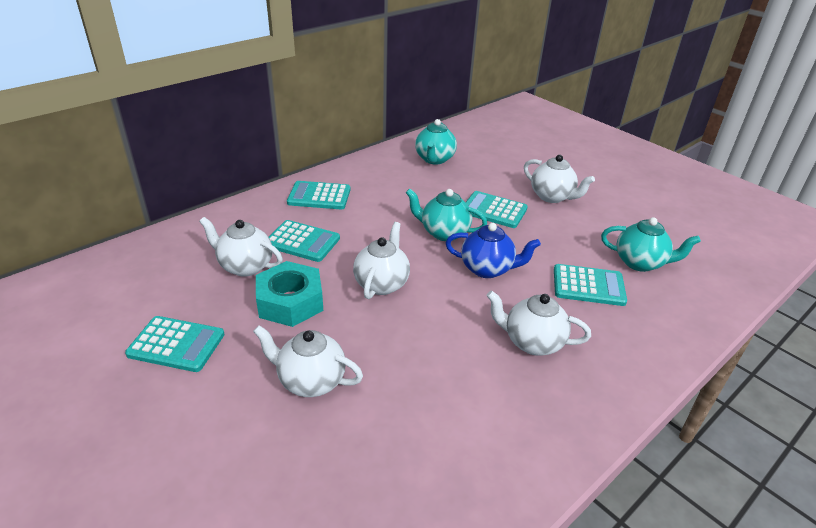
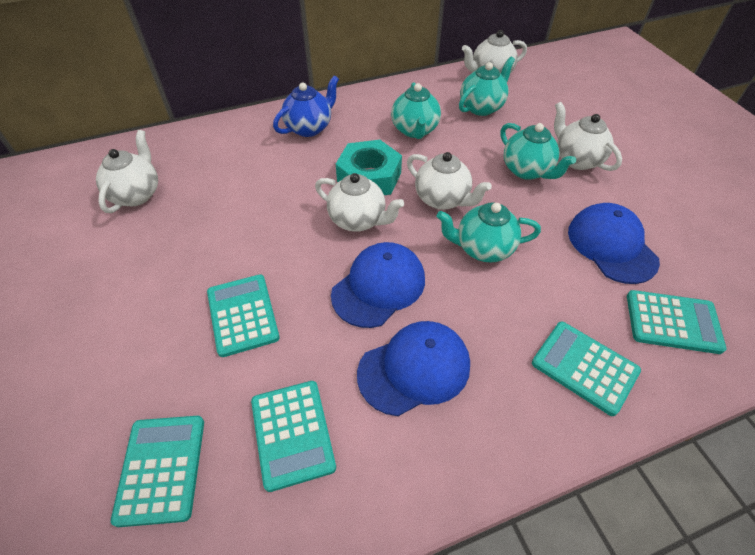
blue cap: none = 0 -> [331,242,425,328] [357,321,470,416] [568,203,660,284] = 3
turquoise teapot: [406,188,487,241] [415,119,457,165] [601,217,701,272] = 3 -> [391,82,441,139] [436,202,541,263] [459,57,515,116] [501,123,576,180] = 4

